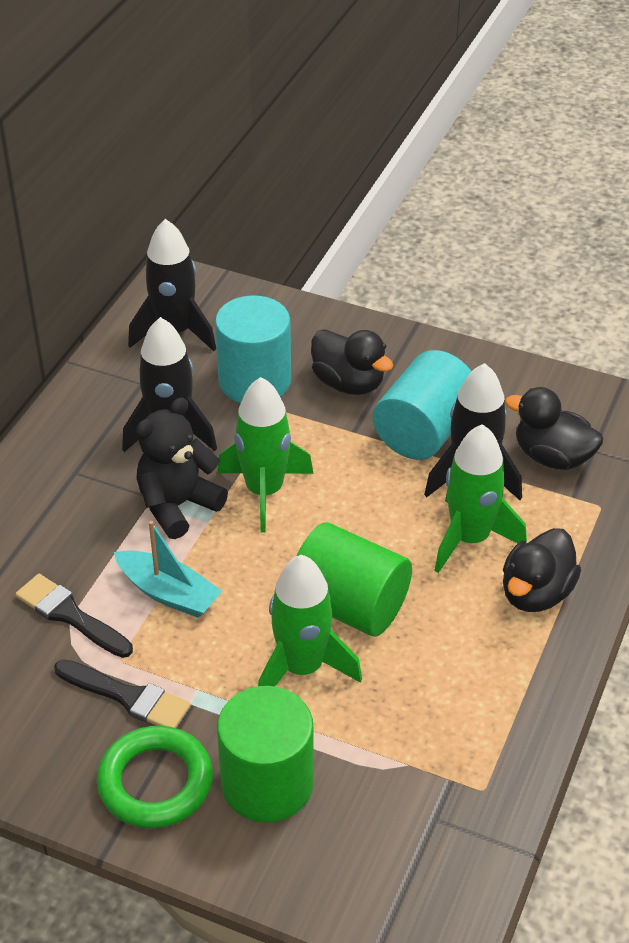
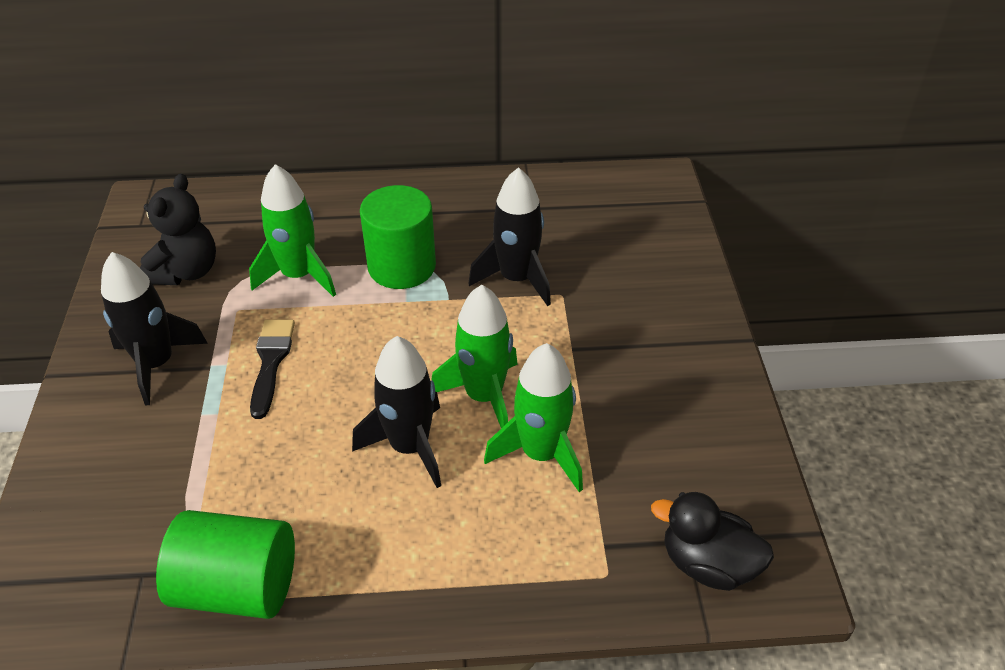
black brush: [15,574,133,658] [54,659,191,728] = 2 -> [250,319,295,419] = 1
black duck: [311,329,393,395] [503,528,581,612] [505,387,603,470] = 3 -> [651,492,774,591] = 1
green ring: [97,726,213,828] = 1 -> none = 0
turquoise boat: [114,521,222,618] = 1 -> none = 0
turquoise cylinder: [215,295,291,403] [373,350,471,460] = 2 -> none = 0

